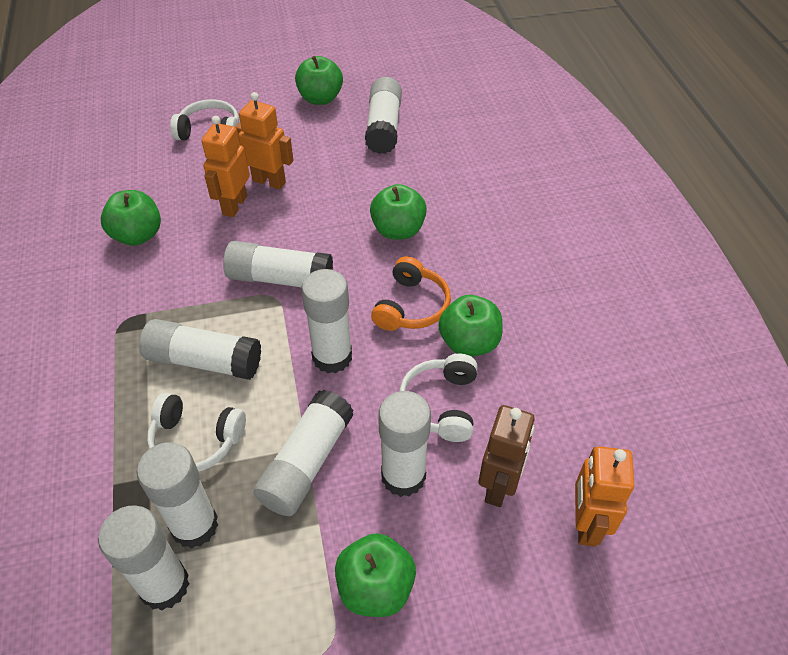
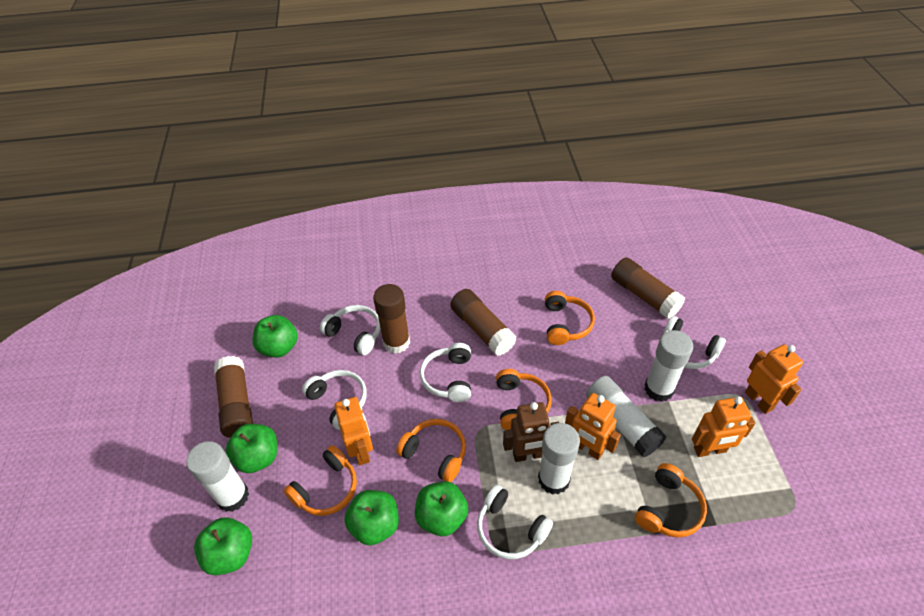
brown glue stick: none = 0 -> [214,356,253,438] [373,284,410,354] [450,289,517,356] [611,257,685,319] = 4
orange headphones: [371,256,451,331] = 1 -> [283,445,357,516] [396,419,466,482] [496,369,551,430] [545,291,595,345] [635,463,707,538] = 5
orange robot: [202,116,250,217] [235,92,294,190] [575,446,634,547] = 3 -> [334,397,373,465] [565,393,621,460] [692,396,755,457] [745,344,803,414] = 4
white glue stick: [98,505,189,611] [137,442,218,549] [139,319,261,380] [223,241,333,287] [253,390,354,516] [301,269,352,373] [365,77,402,154] [378,391,431,497] = 8 -> [186,441,249,512] [538,423,580,495] [586,376,666,458] [644,330,693,402] = 4
white headphones: [147,393,246,472] [170,99,239,141] [399,354,478,442] = 3 -> [302,370,367,430] [320,305,381,355] [420,343,471,402] [477,485,553,559] [664,316,726,369] = 5

